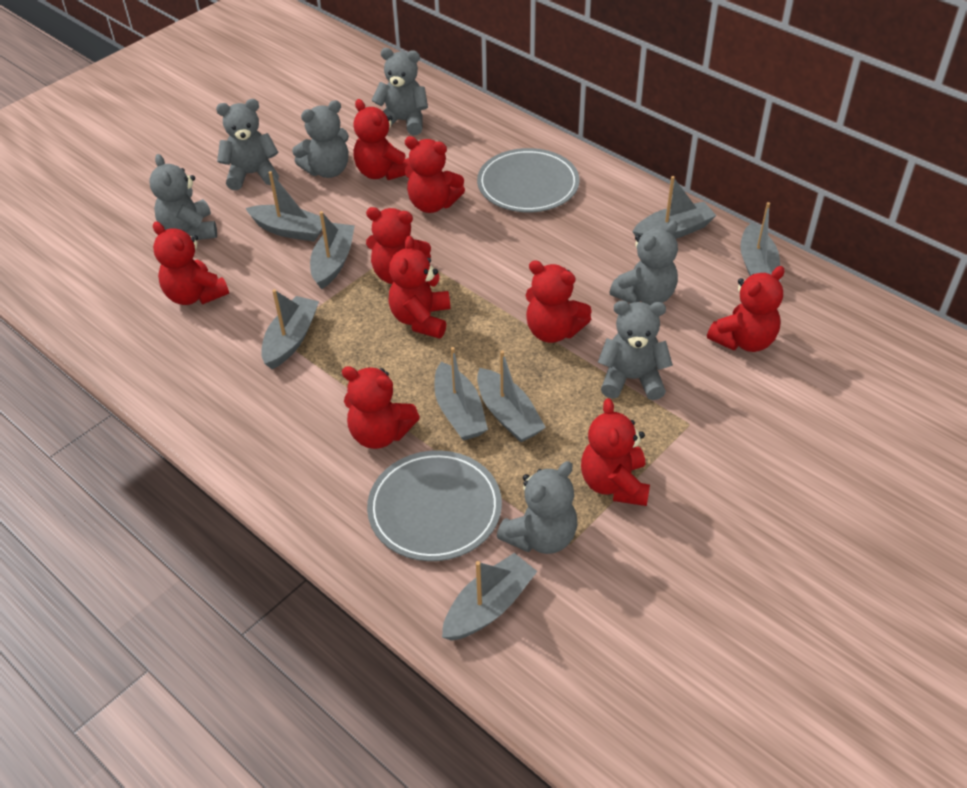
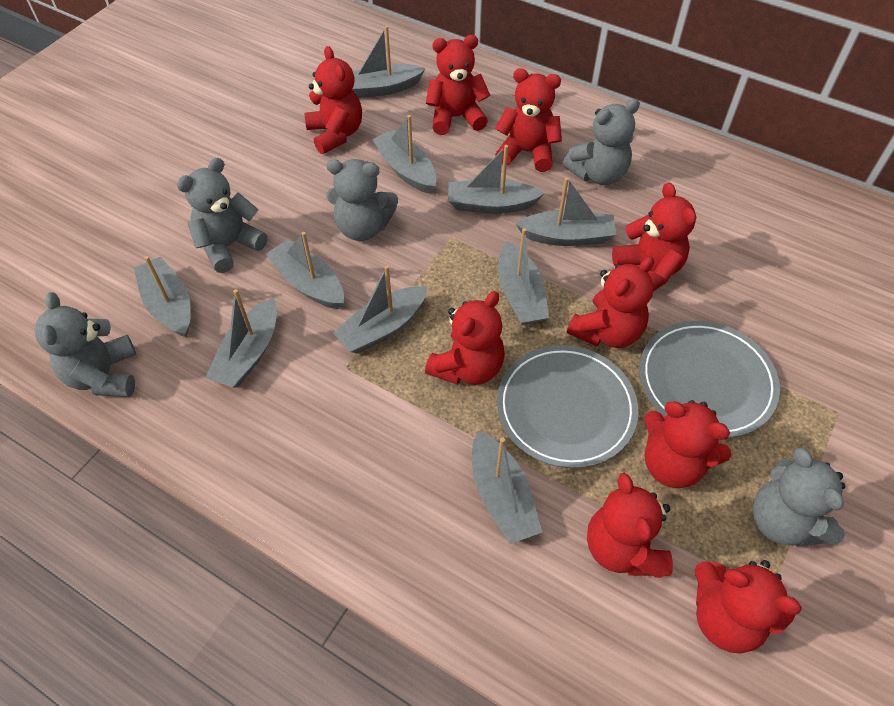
grey boat: [246,171,322,242] [261,289,319,369] [310,211,355,289] [434,347,488,441] [442,553,538,641] [477,350,546,442] [632,176,716,239] [740,202,781,283] = 8 -> [134,256,191,338] [205,289,277,388] [266,232,344,309] [333,265,427,354] [352,26,426,98] [372,115,437,194] [448,145,545,214] [472,431,542,544] [498,228,549,325] [516,177,616,246] = 10
grey teddy bear: [149,154,217,240] [216,99,279,190] [292,100,349,178] [371,48,428,135] [497,461,577,554] [598,301,673,400] [610,220,678,305] = 7 -> [34,292,136,397] [177,158,268,273] [326,159,398,241] [563,99,640,185] [752,447,845,547] = 5

